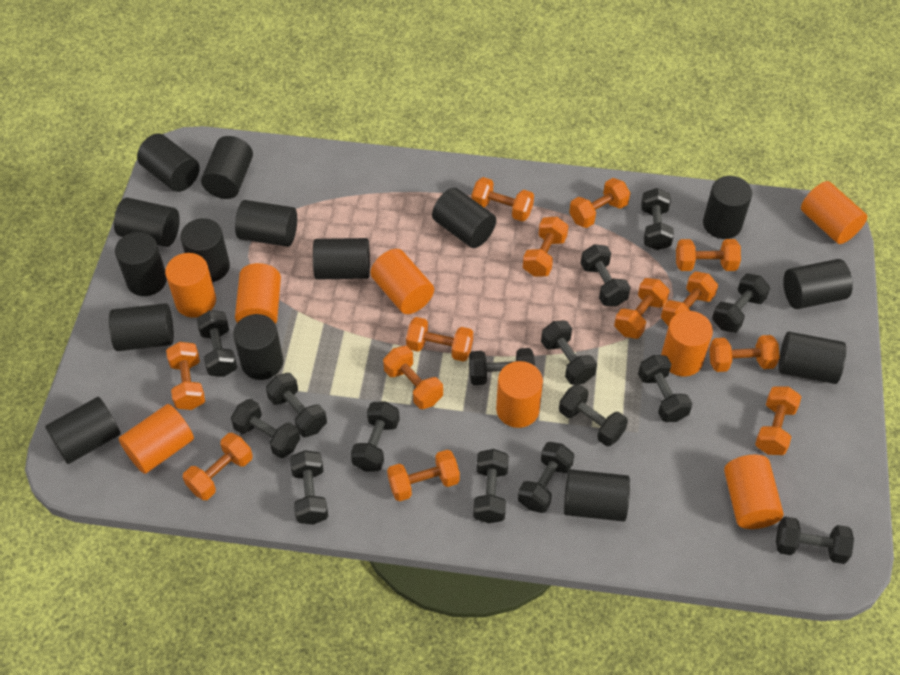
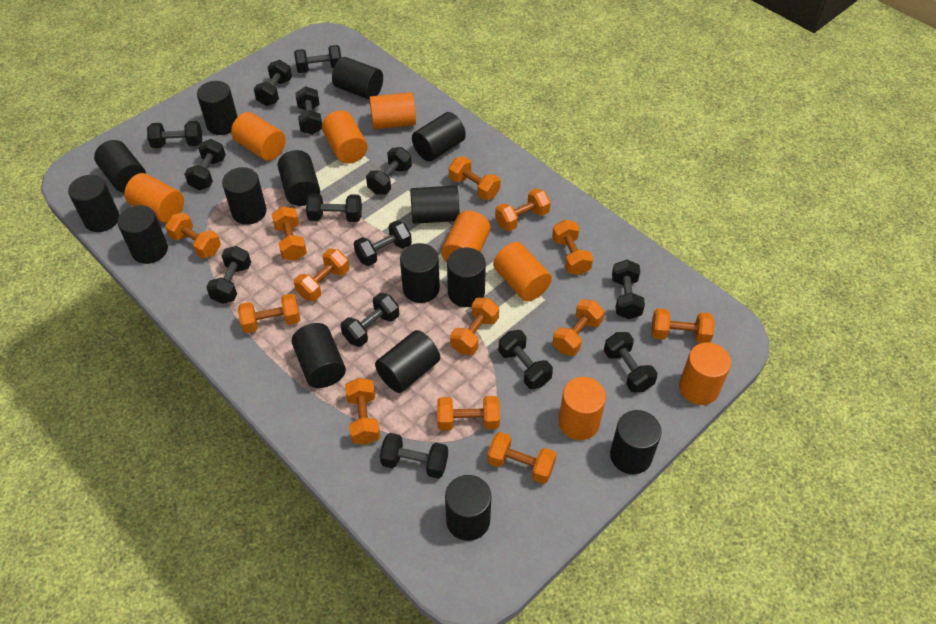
black dumbbell: [197,310,237,377] [231,399,300,458] [266,373,327,437] [290,450,328,525] [350,401,400,471] [469,348,535,385] [473,449,509,523] [518,442,574,513] [541,320,597,385] [559,384,628,446] [581,244,631,306] [638,355,693,422] [641,188,674,250] [712,274,770,333] [776,517,854,564] = 15 -> [147,121,202,148] [184,139,226,190] [206,246,251,304] [254,60,292,106] [294,45,342,73] [295,86,322,135] [306,193,362,222] [341,293,399,347] [354,220,412,266] [366,147,412,195] [380,433,448,479] [498,330,553,389] [604,332,658,393] [612,260,645,319] = 14

